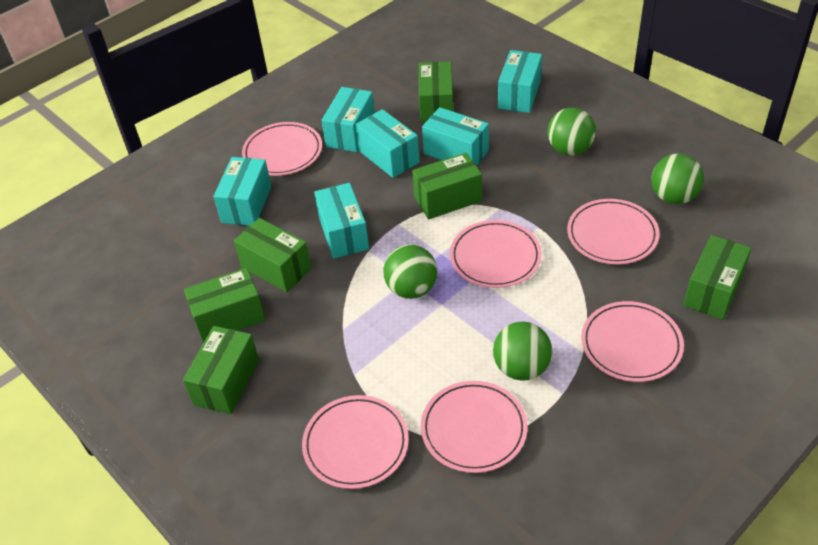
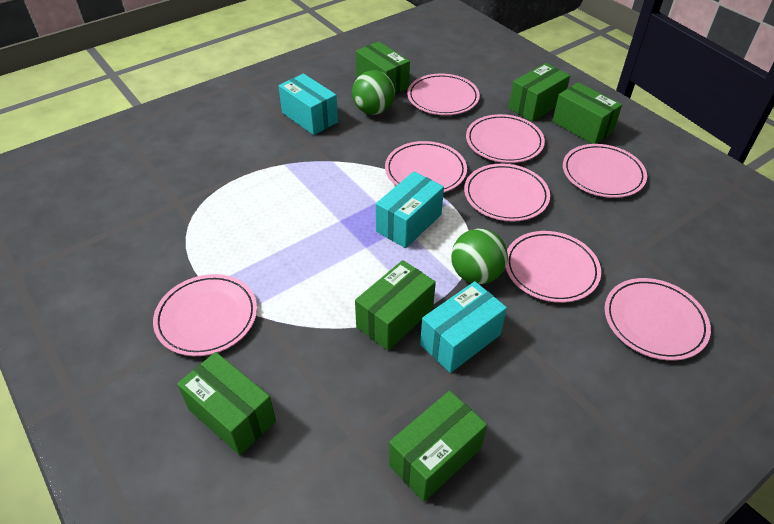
green ball: [383,244,437,299] [493,322,552,381] [547,107,596,156] [651,153,704,204] = 4 -> [352,70,395,115] [451,229,508,284] = 2
pink plate: [242,122,322,176] [302,395,409,489] [421,381,528,473] [450,220,542,288] [567,199,660,264] [581,301,684,382] = 6 -> [153,274,257,356] [385,141,467,193] [407,74,480,115] [464,164,550,222] [466,114,545,163] [505,231,601,303] [563,144,647,198] [605,278,711,361] = 8
turquoise box: [213,157,271,226] [314,183,369,259] [321,87,375,152] [356,109,420,178] [422,107,489,166] [498,50,542,113] = 6 -> [278,74,338,135] [376,171,444,248] [420,281,507,373] = 3

